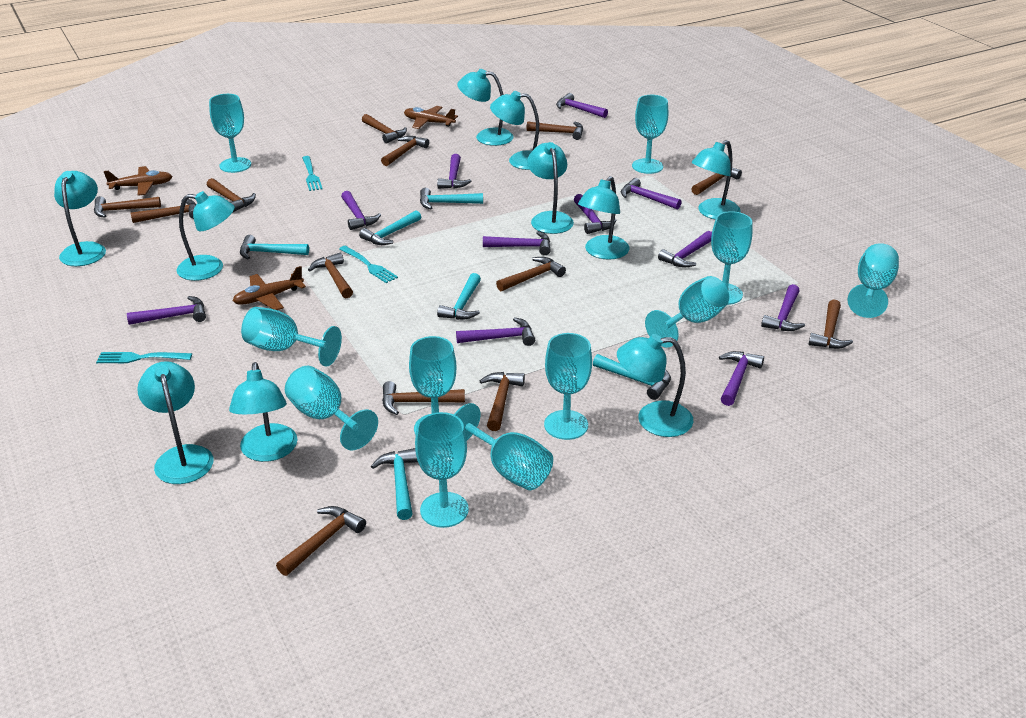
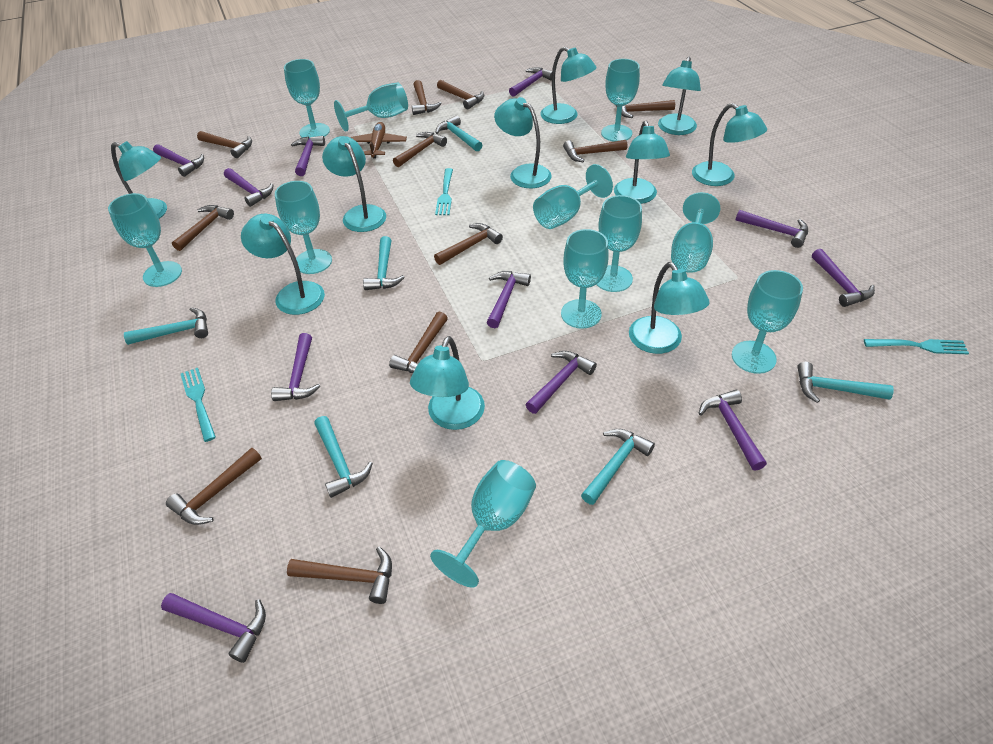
brown hammer: [94,196,161,218] [130,199,196,223] [207,178,256,213] [276,506,366,576] [308,253,353,298] [362,114,407,143] [381,136,429,166] [382,381,465,415] [480,372,525,431] [496,257,566,291] [526,122,583,140] [691,168,742,195] [809,299,853,349] = 13 -> [166,448,262,525] [172,205,234,251] [197,131,252,158] [287,547,392,604] [389,311,448,373] [393,132,447,167] [412,80,442,115] [434,223,503,265] [437,80,484,109] [563,140,627,162] [616,100,675,118] = 11
brown plane: [104,166,172,196] [233,266,306,310] [404,106,458,129] = 3 -> [350,122,407,158] = 1

